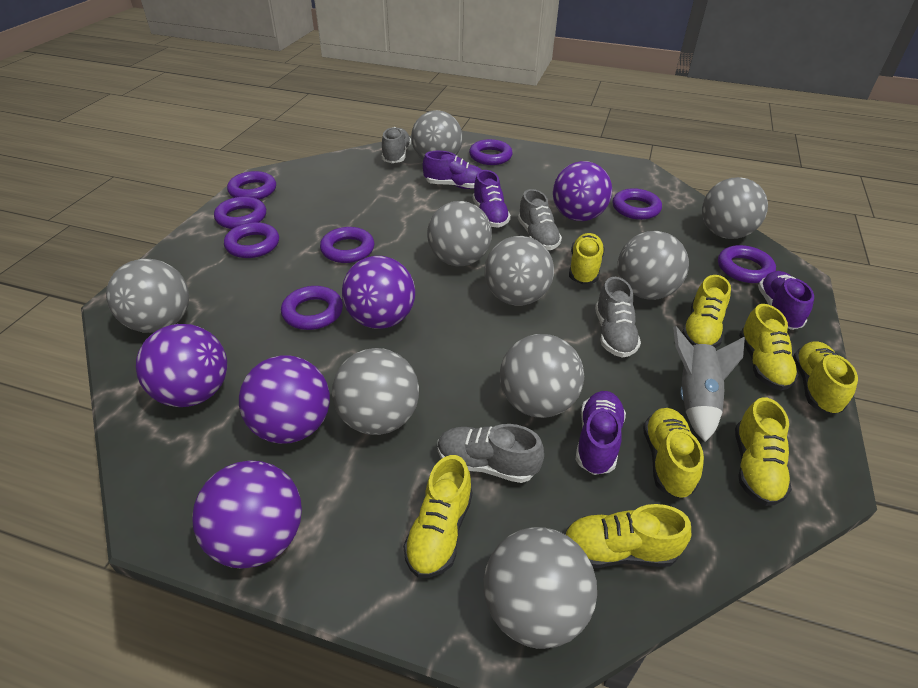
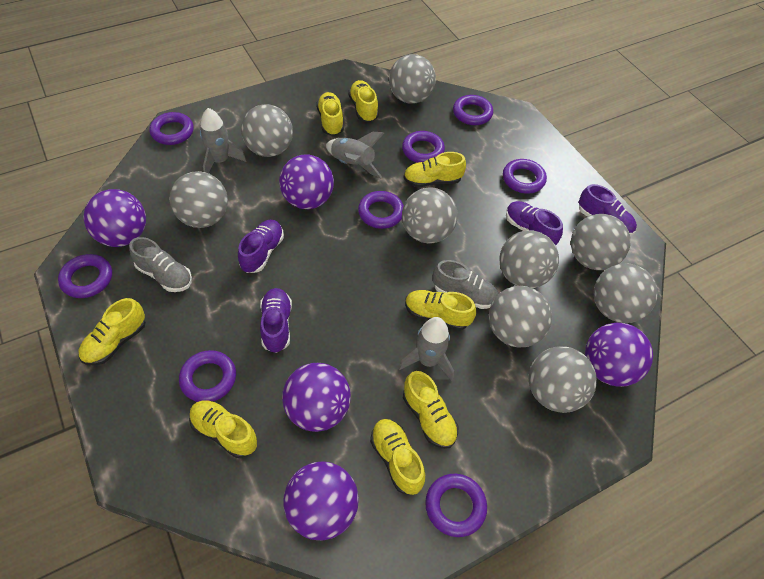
grey rocket: [673,326,745,442] = 1 -> [200,108,246,173] [326,132,384,178] [399,317,454,381] = 3
grey shoe: [382,127,411,163] [438,424,544,483] [518,189,562,250] [595,277,641,358] = 4 -> [129,237,192,292] [432,260,499,309] = 2

